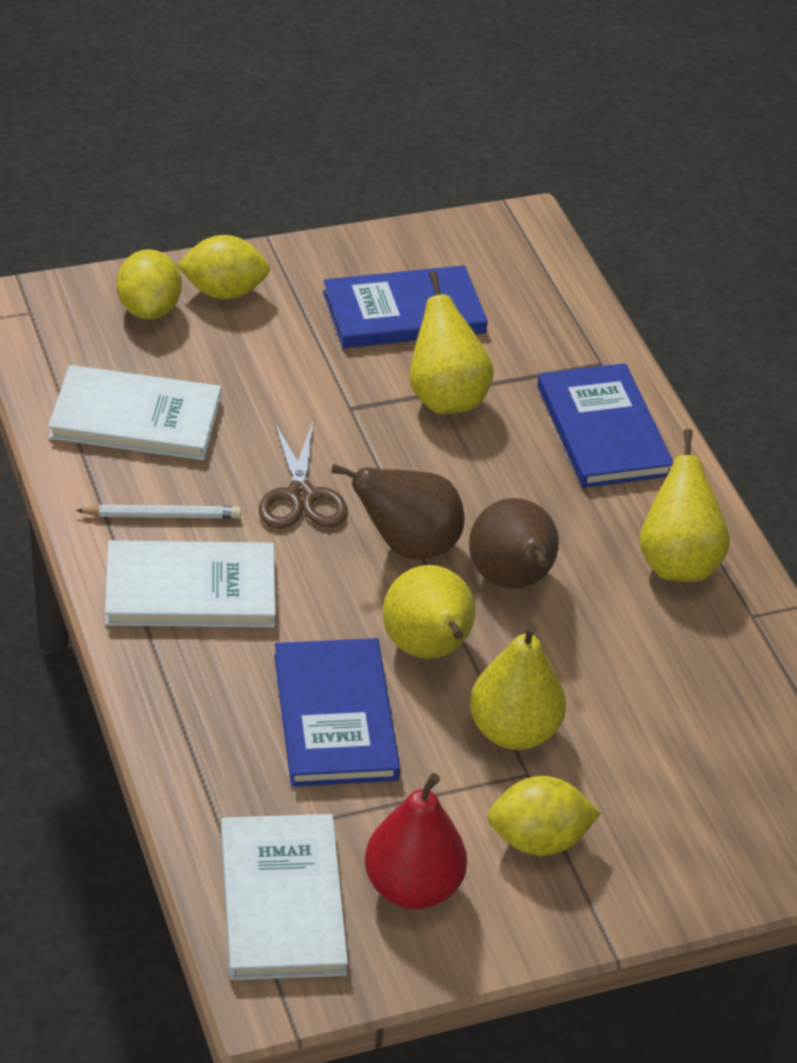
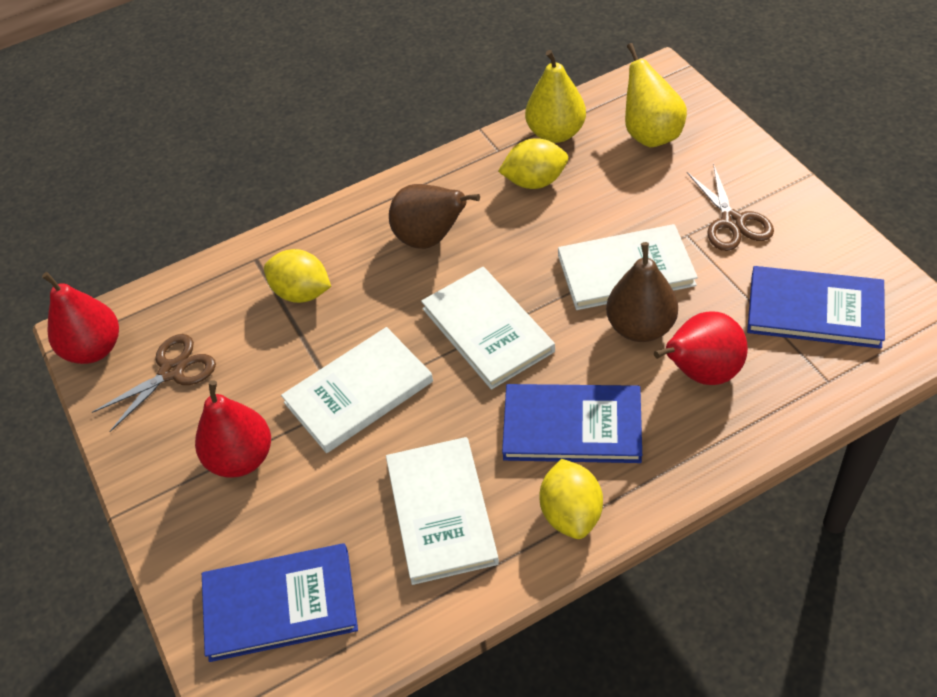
brown scissors: [259,422,348,528] = 1 -> [92,334,216,432] [687,163,774,251] = 2
red pear: [365,773,467,909] = 1 -> [42,272,119,364] [195,380,271,477] [654,312,748,385] = 3
white book: [48,365,221,460] [105,540,276,627] [221,814,348,980] = 3 -> [281,327,433,453] [386,437,499,585] [421,267,555,390] [558,224,698,310] = 4
white pencil: [76,505,241,519] = 1 -> none = 0
yellow pear: [383,565,475,659] [409,271,494,414] [470,623,566,750] [639,429,730,582] = 4 -> [525,50,586,143] [625,43,687,147] = 2

